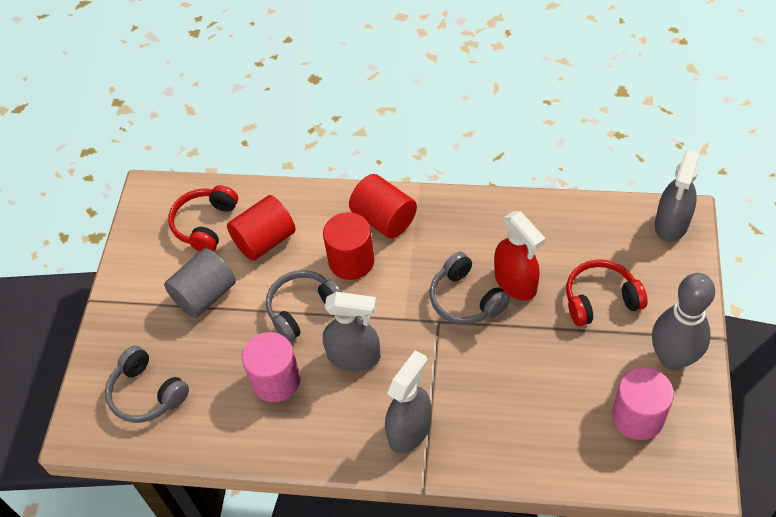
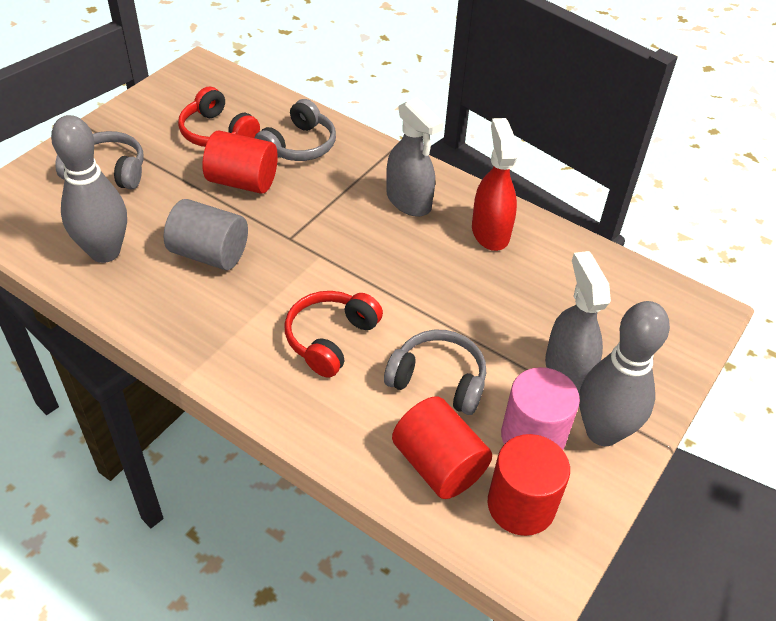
grey bowling pin: [652,273,715,370] = 1 -> [51,115,127,263] [579,301,670,446] = 2
grey spray bottle: [323,292,380,371] [385,350,431,453] [655,150,700,242] = 3 -> [386,97,443,217] [545,251,611,395] = 2
pink cylinder: [242,332,301,402] [612,367,674,440] = 2 -> [501,367,580,450] = 1

